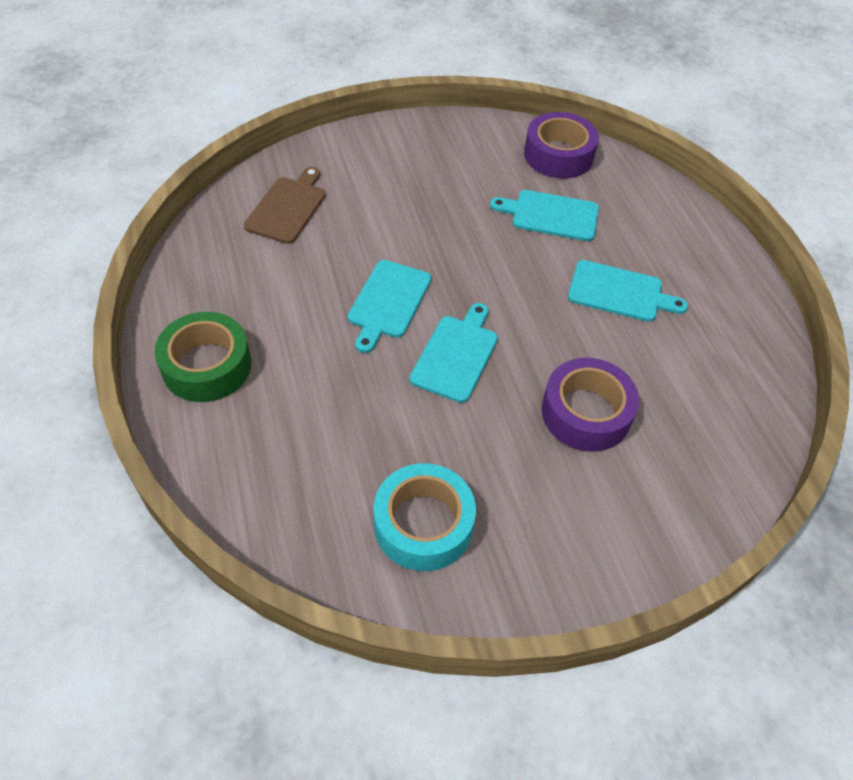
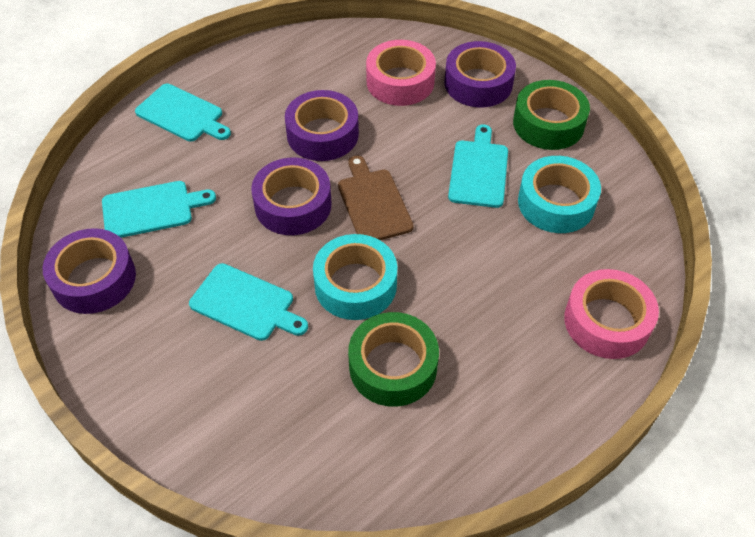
green tape: [154,312,251,402] = 1 -> [348,312,439,407] [513,80,590,150] = 2
pink tape: none = 0 -> [366,40,436,106] [564,269,659,359] = 2
purple tape: [524,112,599,178] [541,358,639,452] = 2 -> [43,228,136,314] [251,158,332,235] [285,90,359,161] [444,41,516,108] = 4
turquoise tape: [374,463,476,571] = 1 -> [313,234,397,320] [518,156,601,233] = 2

